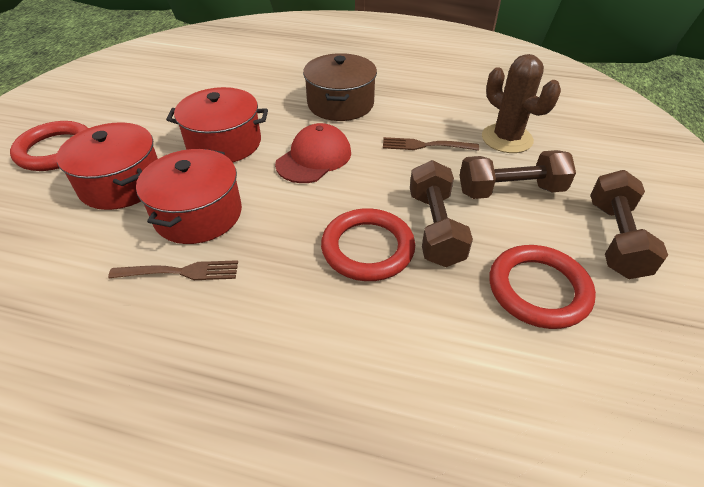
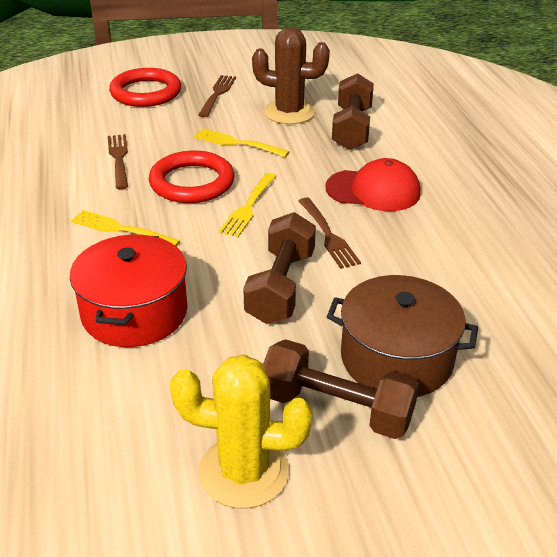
brown fork: [108,260,238,280] [383,137,479,151] = 2 -> [108,134,128,189] [198,75,236,117] [298,198,361,269] = 3
red pot: [56,122,158,210] [136,149,242,244] [166,87,268,162] = 3 -> [70,234,187,347] = 1
red ring: [10,121,88,171] [321,208,415,281] [490,245,596,329] = 3 -> [109,68,181,107] [149,151,234,203] = 2
yellow cactus: none = 0 -> [170,354,313,508] = 1
yellow fork: none = 0 -> [71,210,180,247] [193,129,290,157] [219,173,276,237] = 3

